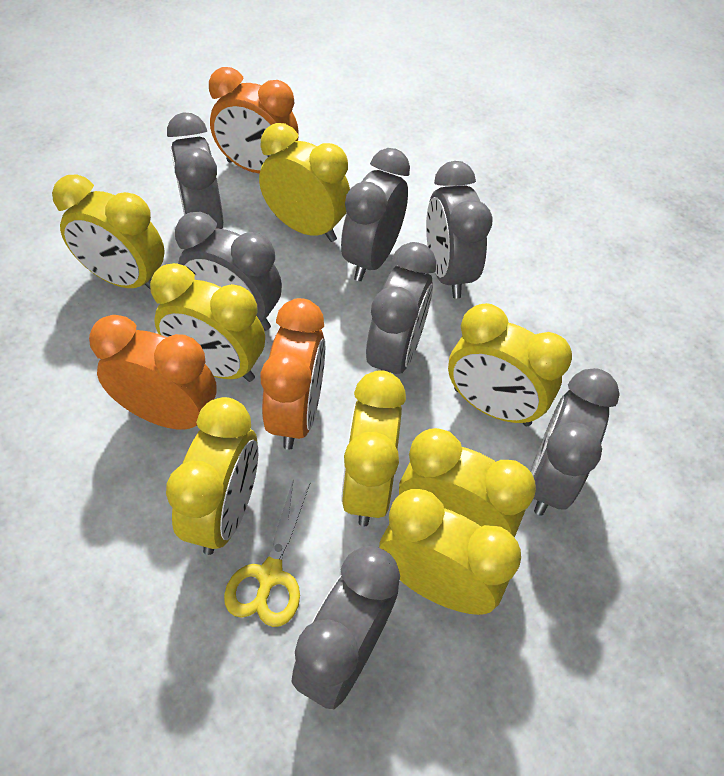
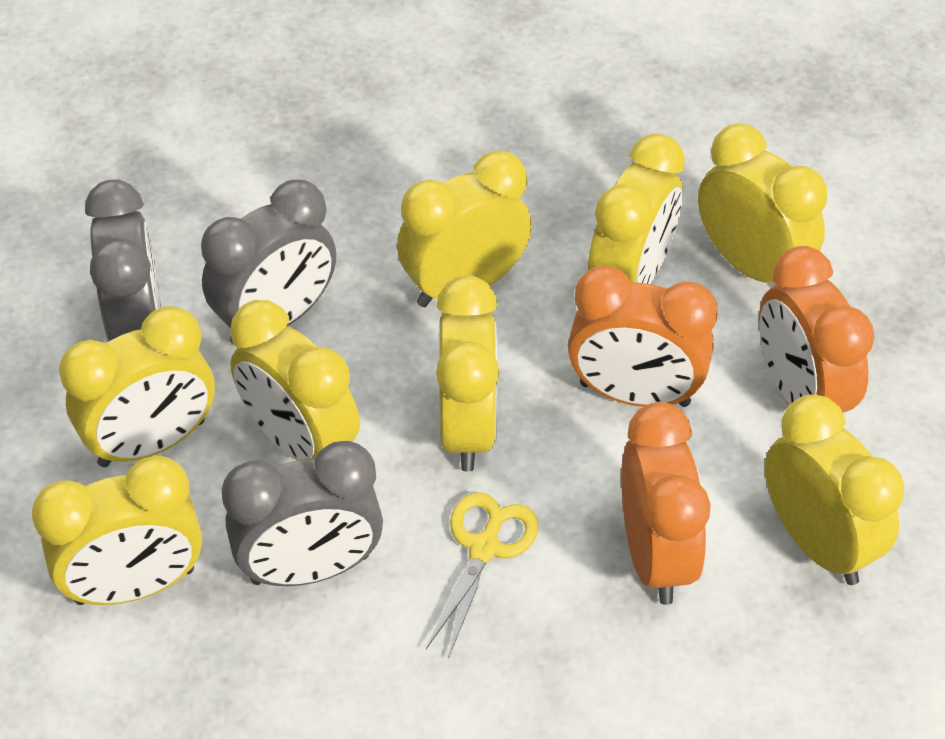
grey clock: [167,112,224,229] [175,212,282,331] [292,546,400,709] [341,148,410,281] [366,242,436,374] [426,161,493,299] [530,368,620,516] = 7 -> [85,179,161,341] [201,180,336,344] [222,441,383,586] = 3

